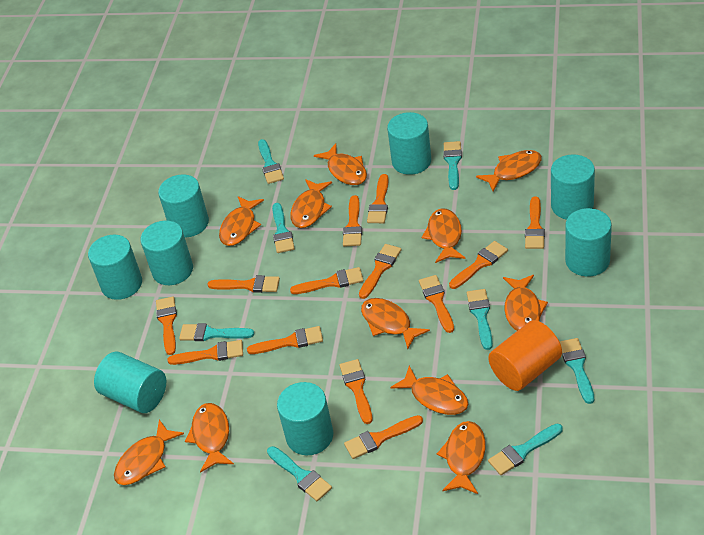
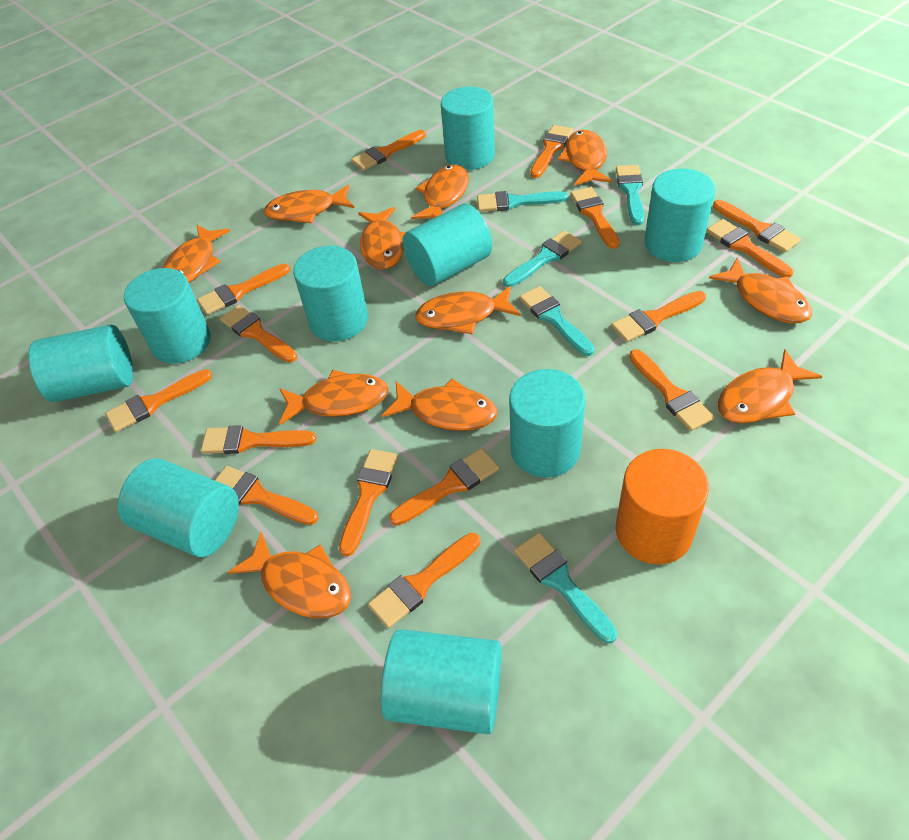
orange brush: [156,297,177,355] [168,340,243,365] [207,275,280,293] [247,326,323,354] [290,267,364,294] [339,359,372,424] [343,195,362,247] [344,415,423,459] [359,244,402,299] [367,174,389,223] [419,275,454,333] [449,241,508,289] [525,197,545,249] = 13 -> [105,369,212,432] [197,264,290,315] [201,425,317,454] [215,466,318,525] [220,305,297,363] [339,449,398,557] [352,130,426,171] [368,533,480,628] [389,448,499,526] [530,125,573,178] [570,187,620,249] [611,291,706,342] [629,349,715,431] [706,219,793,278] [713,200,801,252] = 15
turquoise brush: [179,323,254,341] [258,139,284,184] [267,446,332,501] [272,203,295,253] [443,141,462,190] [467,289,493,350] [488,424,563,475] [559,338,594,404] = 8 -> [477,191,568,212] [503,230,582,287] [514,533,617,643] [519,286,595,356] [616,165,644,225] = 5
turquoise cylinder: [88,234,142,300] [94,351,166,413] [140,221,193,285] [158,174,209,237] [277,382,333,455] [387,112,431,175] [551,154,595,220] [565,208,612,277] = 8 -> [29,324,133,402] [118,458,239,557] [124,268,211,364] [293,246,368,342] [381,629,502,734] [403,203,492,286] [441,87,495,170] [509,369,585,477] [644,168,715,262] = 9

